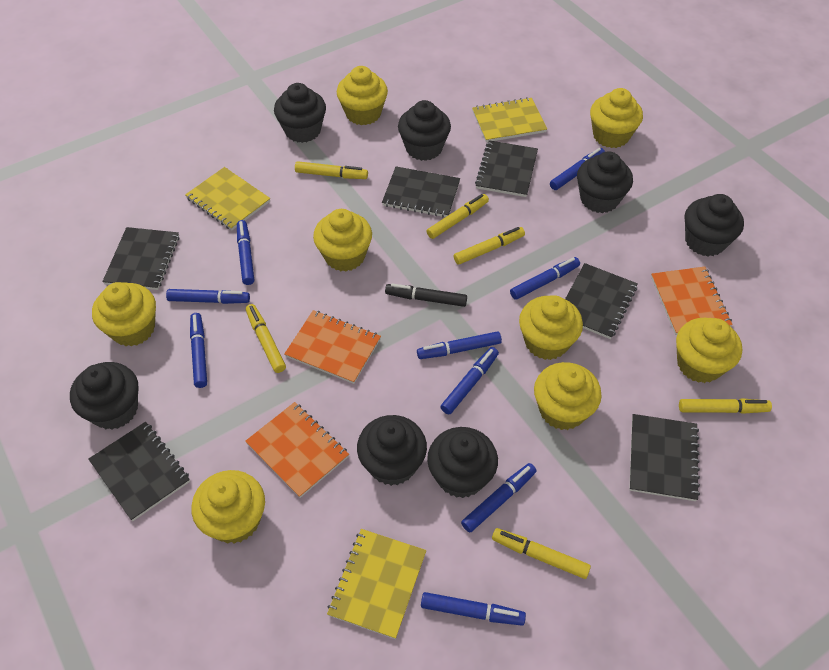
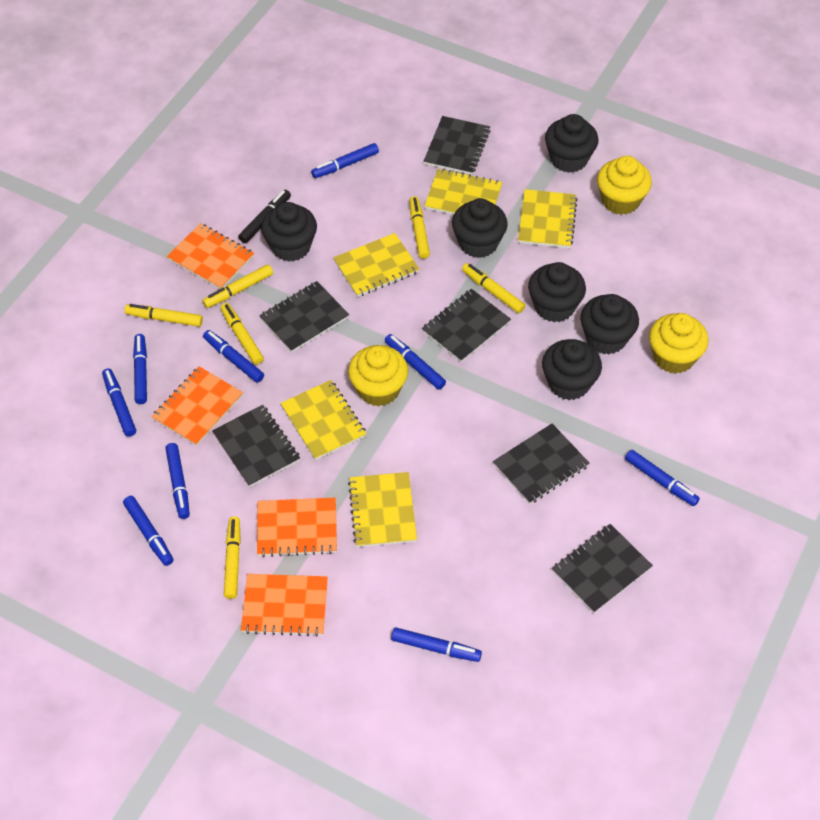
black cupcake: [70,362,139,430] [274,83,326,143] [357,415,427,486] [398,100,451,161] [427,427,498,498] [577,151,633,213] [685,194,744,256] = 7 -> [261,202,317,262] [452,198,508,258] [528,262,586,322] [542,339,602,400] [545,114,598,173] [580,294,639,354] = 6
orange notebook: [245,402,349,498] [284,310,381,384] [651,267,733,335] = 3 -> [151,366,243,446] [167,223,254,289] [241,574,328,636] [257,497,337,557] = 4
yellow cupcake: [92,282,156,347] [191,470,265,544] [313,209,372,271] [337,66,388,125] [519,295,583,360] [534,362,602,430] [590,88,643,148] [676,318,742,383] = 8 -> [348,345,408,406] [597,156,652,215] [649,313,708,374] = 3
yellow notebook: [185,167,270,230] [327,529,426,639] [472,97,547,142] = 3 -> [281,380,366,460] [333,233,420,297] [348,472,417,547] [424,169,503,215] [518,189,577,248] = 5

